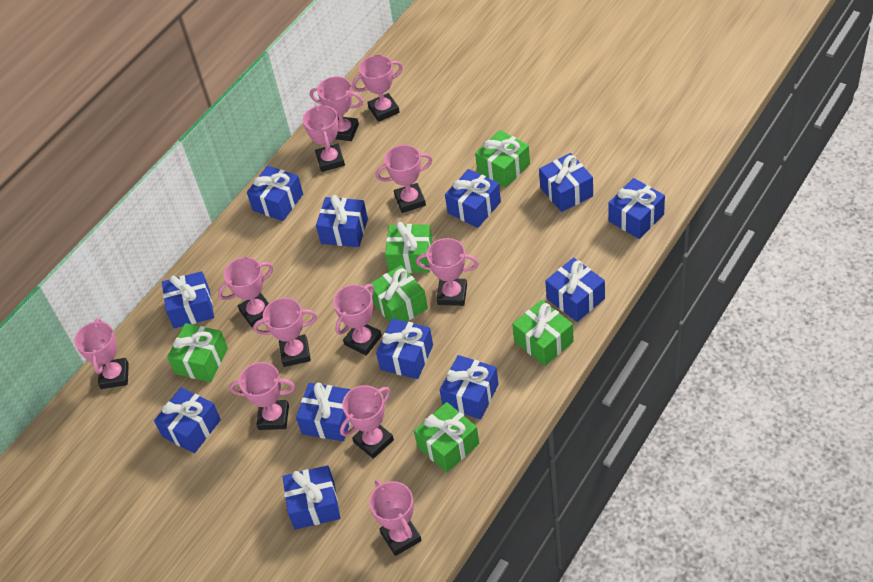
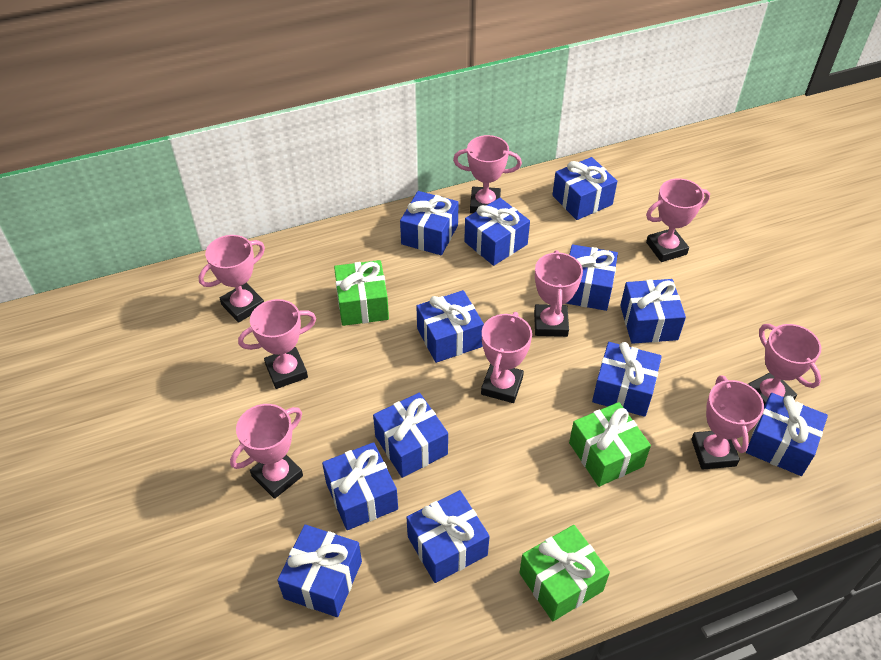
green gift: [167,323,228,382] [369,265,428,322] [385,222,433,273] [414,402,479,473] [475,130,530,188] [512,300,574,366] = 6 -> [334,260,389,326] [519,525,610,621] [569,402,651,487] = 3
pink trophy: [75,318,129,389] [218,257,273,327] [229,362,295,430] [253,298,317,367] [303,105,345,172] [310,76,363,141] [333,284,382,356] [340,385,394,459] [352,55,403,122] [369,480,422,556] [376,145,433,213] [416,238,479,306] = 12 -> [199,235,265,323] [230,404,303,499] [238,299,316,389] [453,135,522,213] [481,312,532,403] [534,250,583,337] [646,178,710,262] [691,375,764,470] [748,324,821,406] = 9

